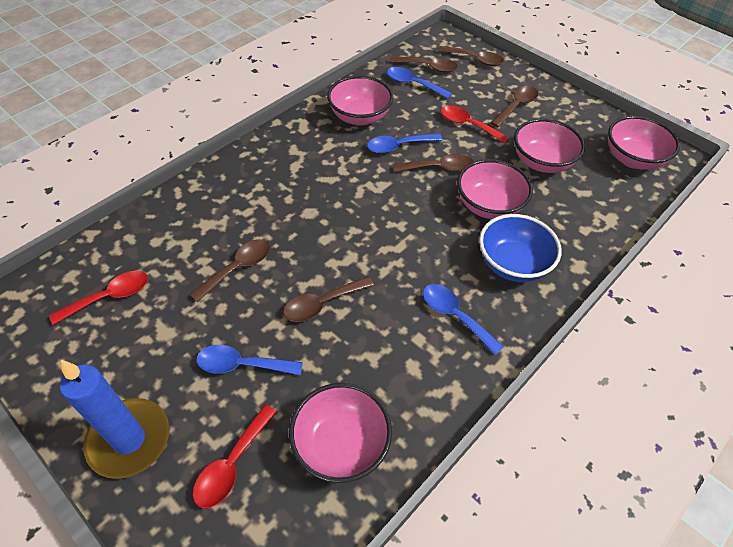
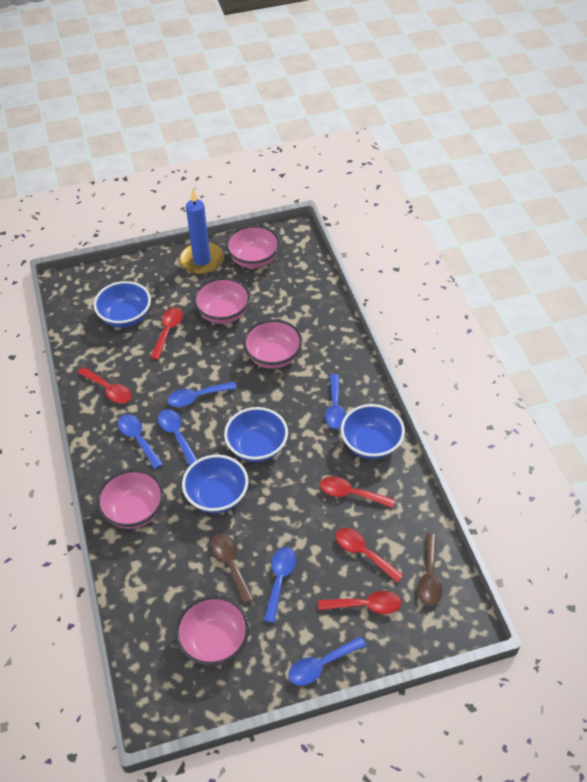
blue bowl: [479,214,562,282] = 1 -> [94,281,151,328] [182,455,248,513] [224,407,288,462] [341,404,405,459] = 4
blue spoon: [196,345,303,375] [367,133,442,153] [387,67,452,99] [423,284,504,355] = 4 -> [118,415,163,469] [158,409,197,466] [167,382,237,407] [264,547,296,623] [288,636,366,686] [325,374,347,429] = 6
brown spoon: [190,239,270,302] [283,276,374,322] [389,56,458,72] [393,154,474,172] [437,46,504,66] [491,86,538,127] = 6 -> [211,534,254,604] [417,534,443,605] = 2
red spoon: [49,271,148,325] [193,405,277,508] [441,105,509,144] = 3 -> [78,367,132,404] [150,307,183,360] [318,591,401,614] [320,476,395,508] [336,528,403,583] = 5

